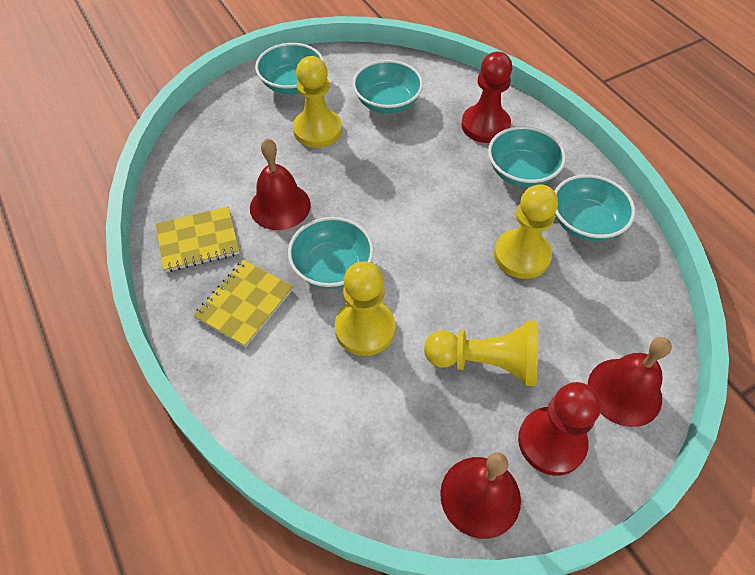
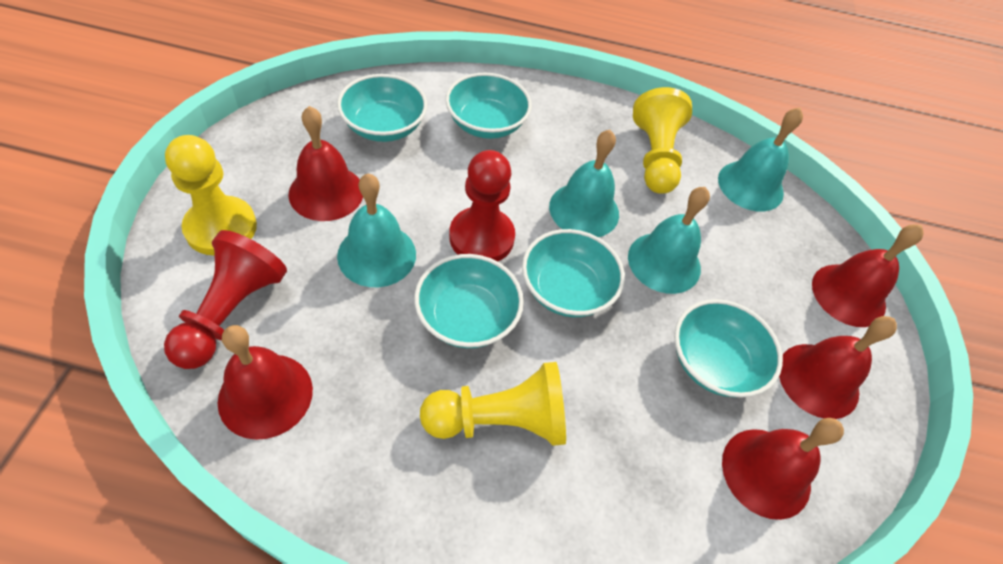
red bell: [250,139,311,230] [440,452,521,539] [588,337,672,427] = 3 -> [217,325,313,440] [288,106,363,221] [722,418,844,520] [779,316,897,419] [812,224,924,327] = 5
turquoise bell: none = 0 -> [337,173,416,287] [549,130,619,237] [628,187,710,294] [718,108,803,212] = 4
yellow notebook: [156,207,240,272] [194,260,293,348] = 2 -> none = 0
yellow pawn: [293,56,342,148] [335,261,395,356] [424,321,538,386] [494,184,558,279] = 4 -> [165,135,257,256] [420,362,566,446] [633,87,692,194] = 3

